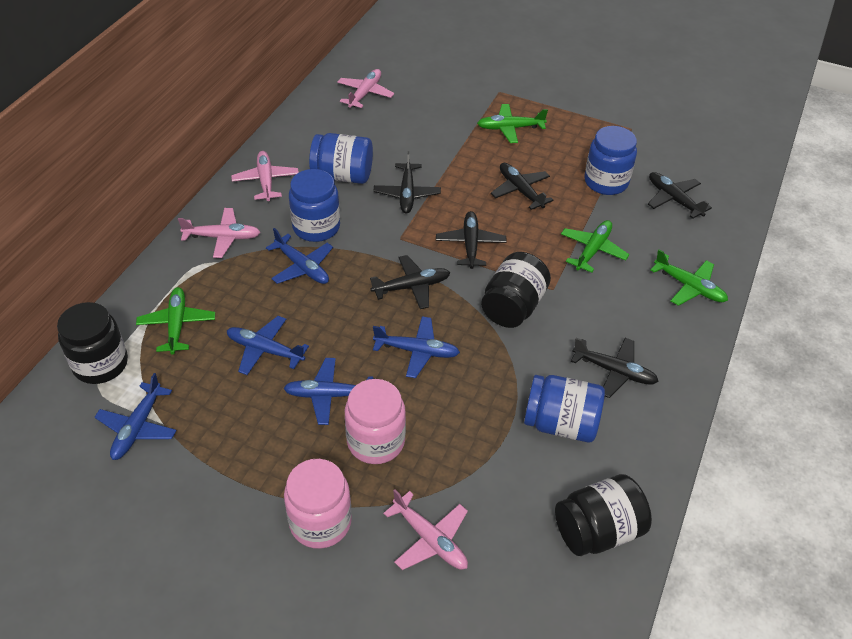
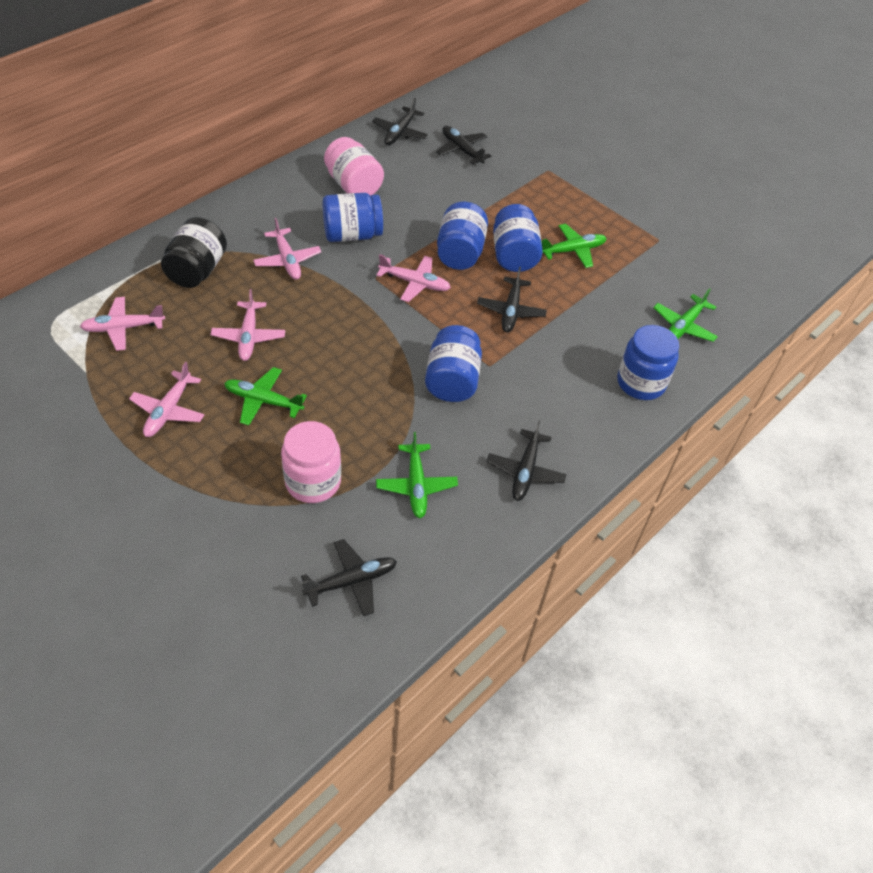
black jar: [57,302,128,384] [481,252,551,328] [555,474,652,556] = 3 -> [161,217,227,288] = 1
black plane: [370,255,450,309] [373,151,441,213] [436,211,507,269] [491,163,553,210] [571,338,659,398] [648,172,712,219] = 6 -> [301,539,397,616] [372,98,428,145] [436,126,492,165] [477,267,547,332] [487,421,566,501] = 5
blue jar: [289,169,340,242] [309,133,373,184] [524,375,605,442] [584,126,637,195] = 4 -> [322,193,383,242] [425,325,482,402] [437,202,488,270] [493,204,543,272] [617,325,679,400] = 5
blue plane: [94,373,177,460] [227,316,309,375] [266,228,333,284] [284,358,373,425] [373,316,460,378] = 5 -> none = 0
pink plane: [178,208,261,258] [231,151,299,201] [337,69,394,108] [383,489,468,570] = 4 -> [80,297,165,351] [129,362,204,437] [211,289,285,361] [253,218,321,280] [376,254,451,302] = 5

